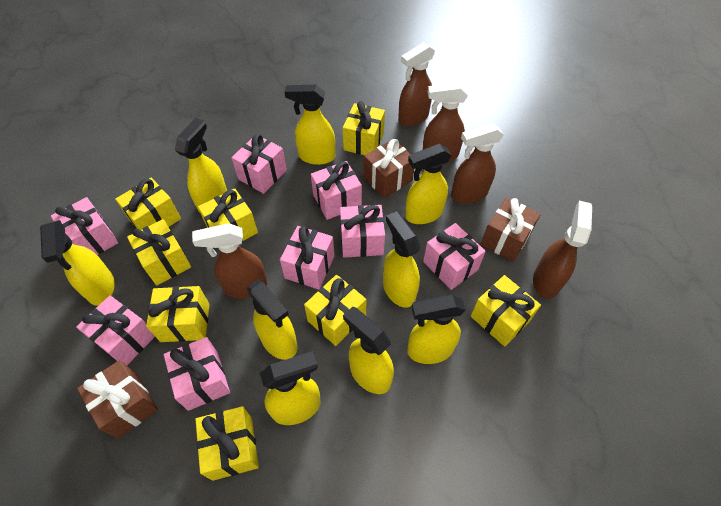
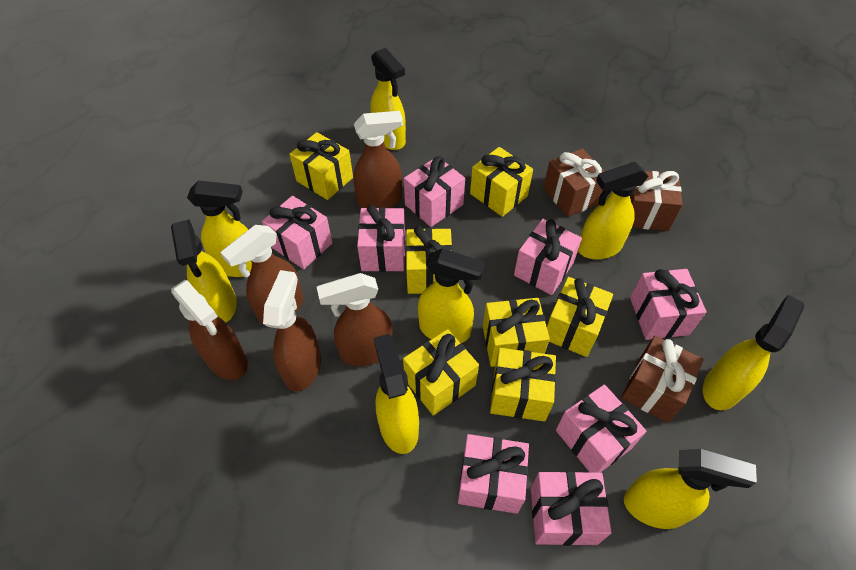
yellow gift: [115,178,181,230] [127,219,191,286] [146,286,210,342] [195,406,259,481] [198,188,258,242] [304,275,366,346] [343,101,385,155] [471,275,541,347] = 8 -> [289,132,353,200] [403,329,479,416] [406,226,453,294] [470,147,533,217] [483,298,550,367] [490,348,556,422] [547,277,613,357] = 7
yellow spray bottle: [40,220,115,306] [175,118,227,213] [247,280,298,360] [260,351,321,425] [285,85,335,165] [343,307,394,394] [383,211,420,308] [405,144,452,224] [407,294,465,364] = 9 -> [171,219,237,322] [187,180,252,277] [371,48,406,150] [374,334,419,454] [418,248,485,343] [578,162,648,259] [624,449,757,529] [703,295,804,410] = 8

